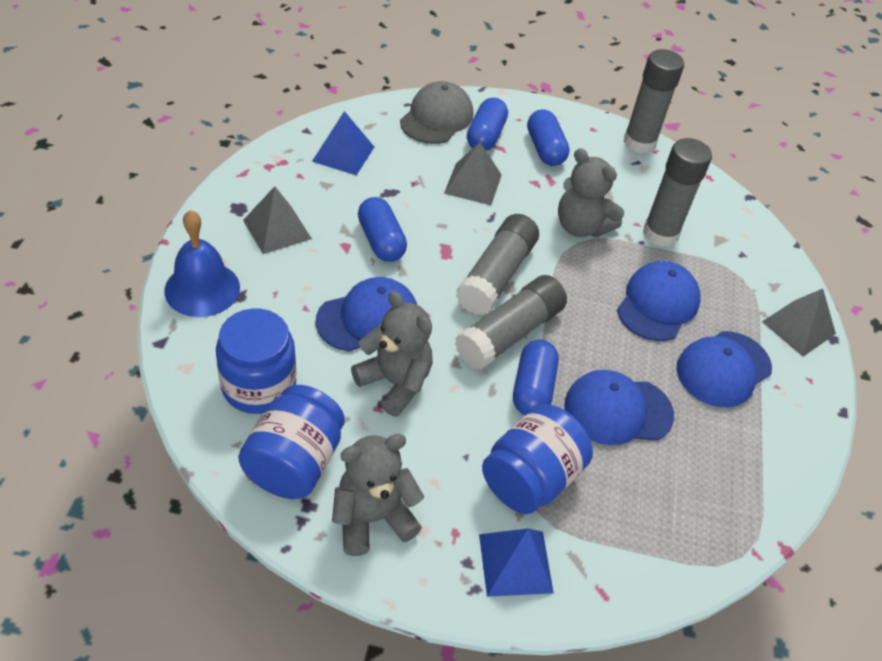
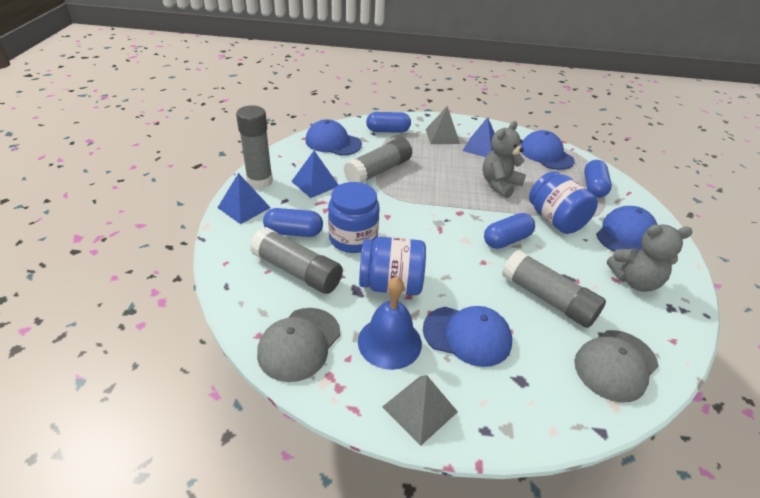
blue pyramid: [312,111,374,175] [479,529,554,597] = 2 -> [217,173,271,224] [291,151,338,198] [463,117,495,157] = 3
grey cap: [400,81,473,144] = 1 -> [257,308,340,382] [574,330,659,402] = 2
grey pyramid: [243,186,312,254] [444,142,502,205] [762,289,836,356] = 3 -> [382,375,458,446] [425,106,460,144] = 2
grey teddy bear: [332,434,424,556] [351,291,433,417] [558,148,624,237] = 3 -> [482,121,526,198] [607,224,693,292] = 2

